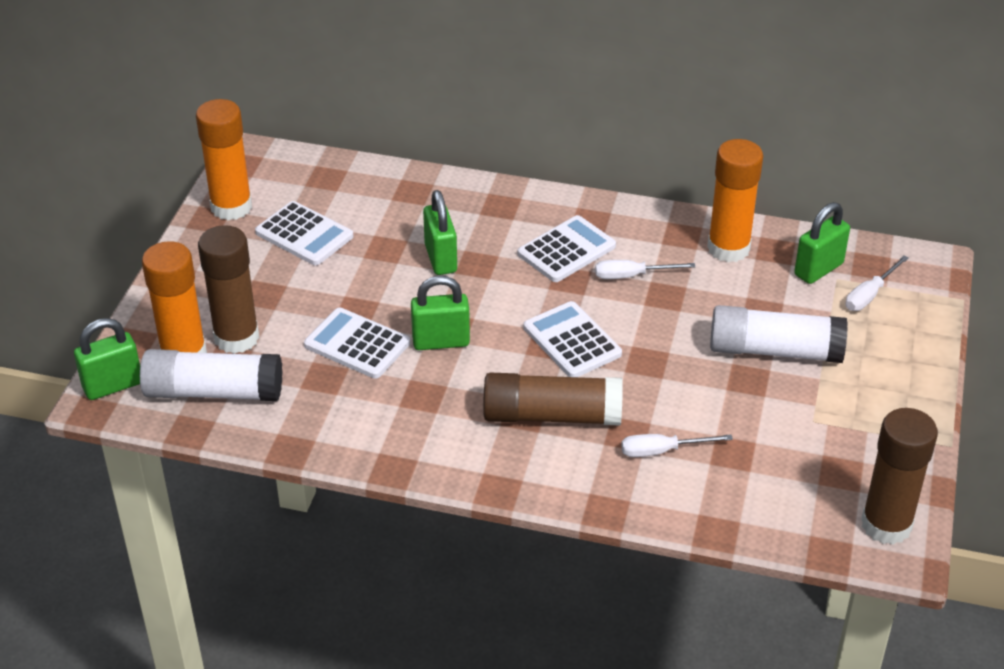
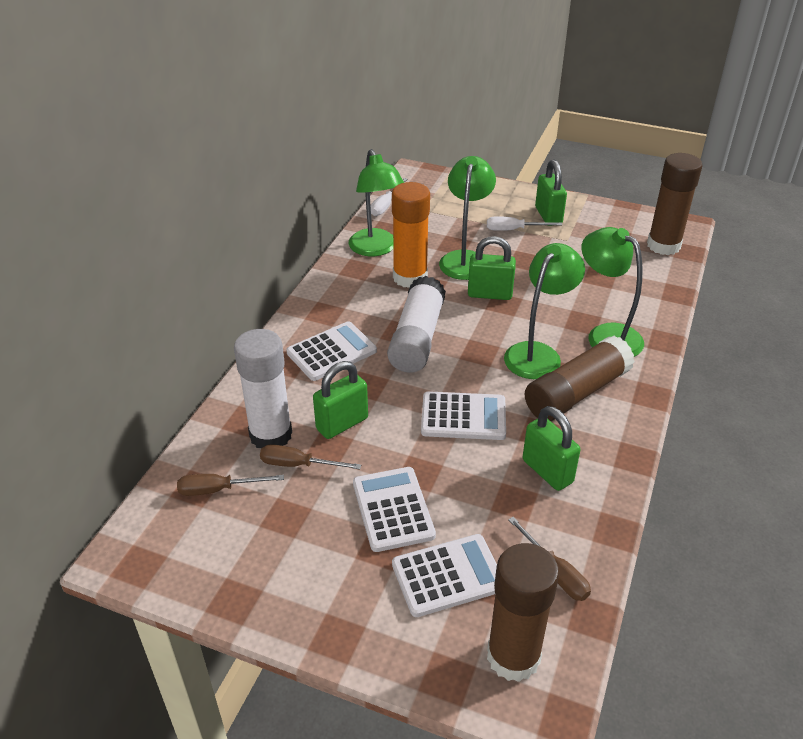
brown screwdriver: none = 0 -> [177,474,284,496] [260,444,361,469] [508,517,591,601] = 3
green lamp: none = 0 -> [348,149,404,256] [439,156,496,280] [504,243,585,379] [581,227,644,357] = 4
orange glue stick: [142,241,207,353] [196,99,252,220] [707,139,763,262] = 3 -> [392,182,430,288] = 1
white screwdriver: [595,260,696,279] [621,434,733,457] [845,256,909,311] = 3 -> [371,178,407,216] [487,216,562,231] = 2

